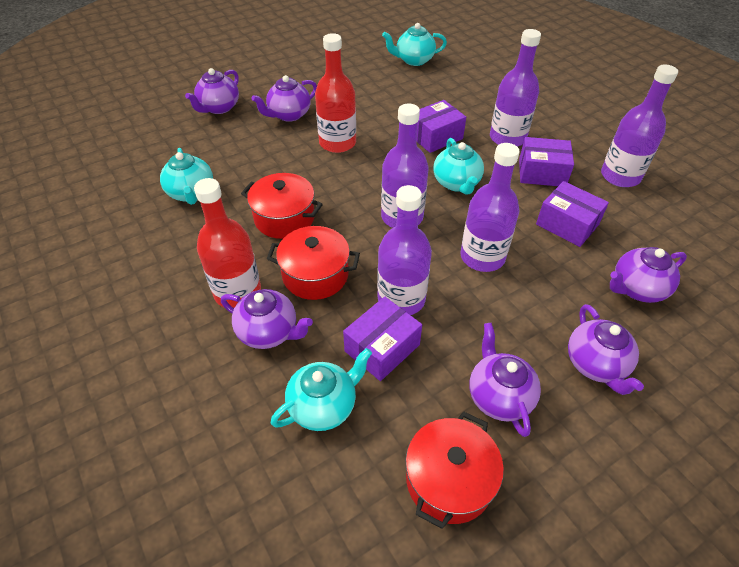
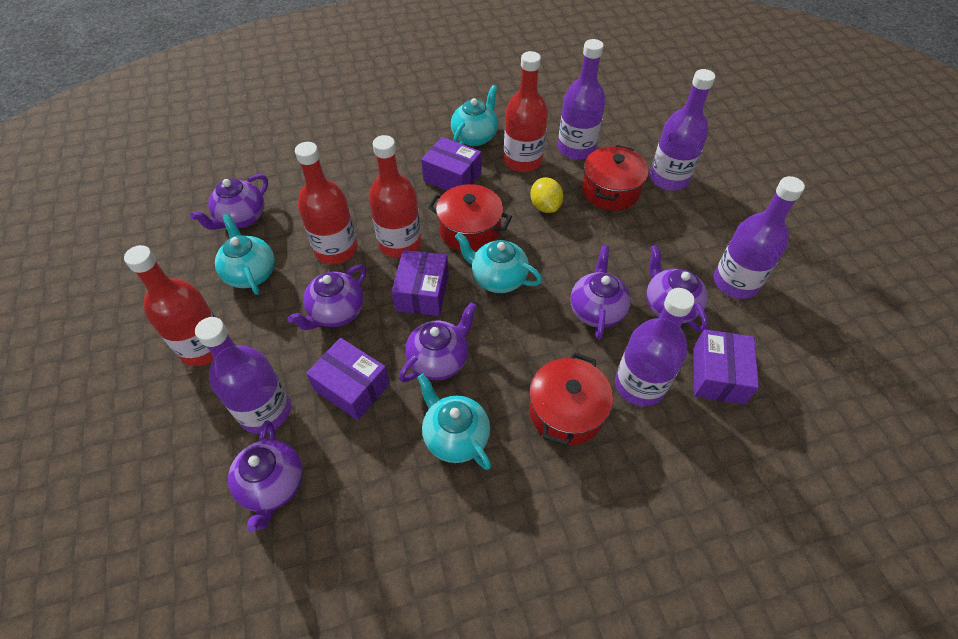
red bottle: [194,178,261,308] [315,33,356,153] = 2 -> [124,245,216,366] [295,142,358,264] [369,135,422,258] [504,51,548,172] = 4
yellow lemon: none = 0 -> [531,177,563,213] = 1

